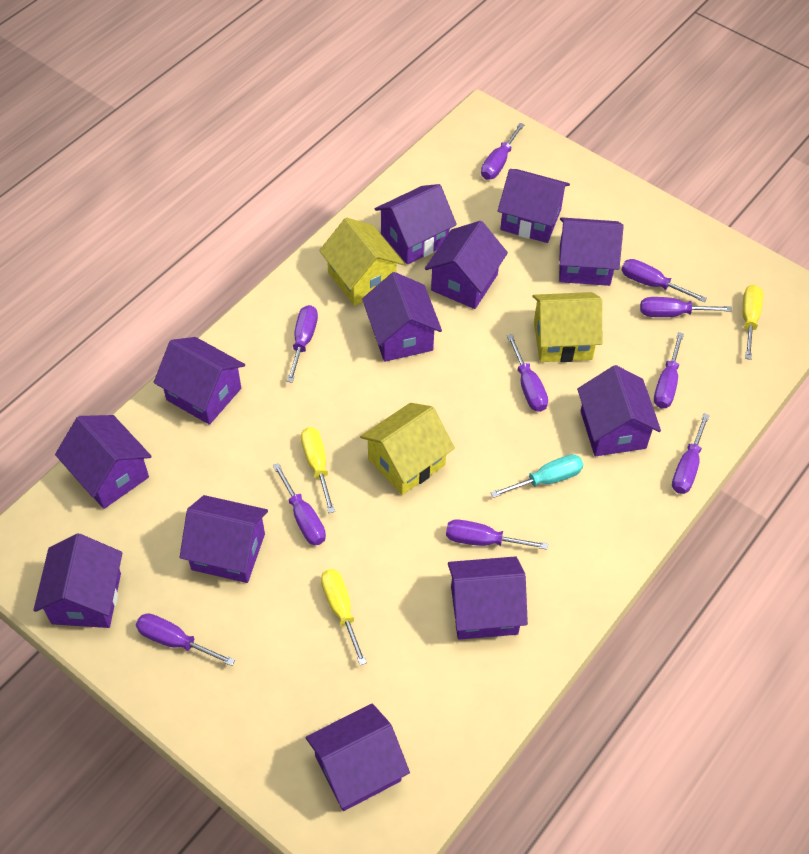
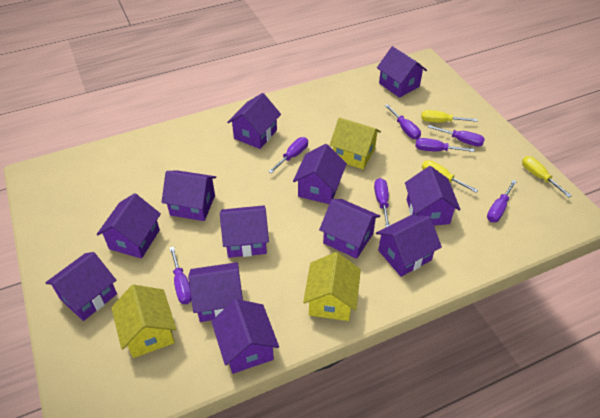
purple screwdriver: [136,613,235,666] [273,463,326,545] [287,305,318,383] [446,519,548,550] [481,123,525,180] [507,334,548,412] [621,259,707,302] [640,297,732,317] [654,332,684,408] [672,413,710,494] = 10 -> [170,247,191,304] [268,137,308,173] [374,178,390,227] [385,104,421,139] [415,138,474,152] [428,125,485,147] [487,180,517,222] = 7
turquoise screwdriver: [491,454,583,498] = 1 -> none = 0

